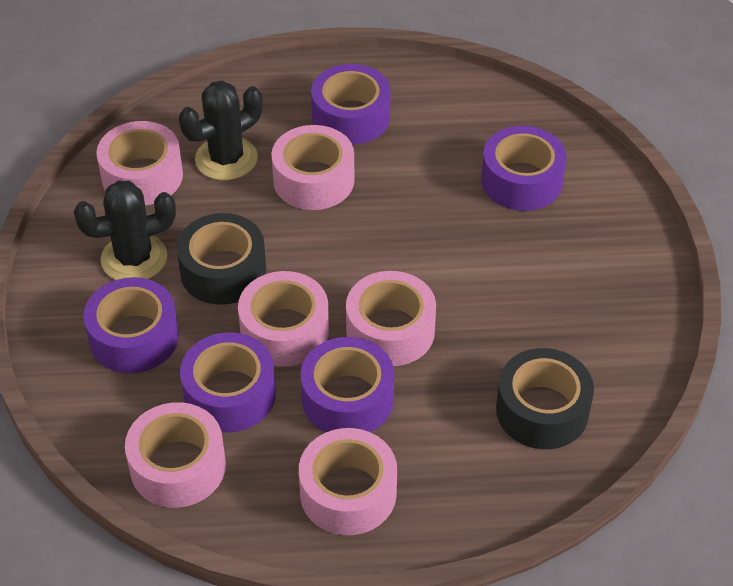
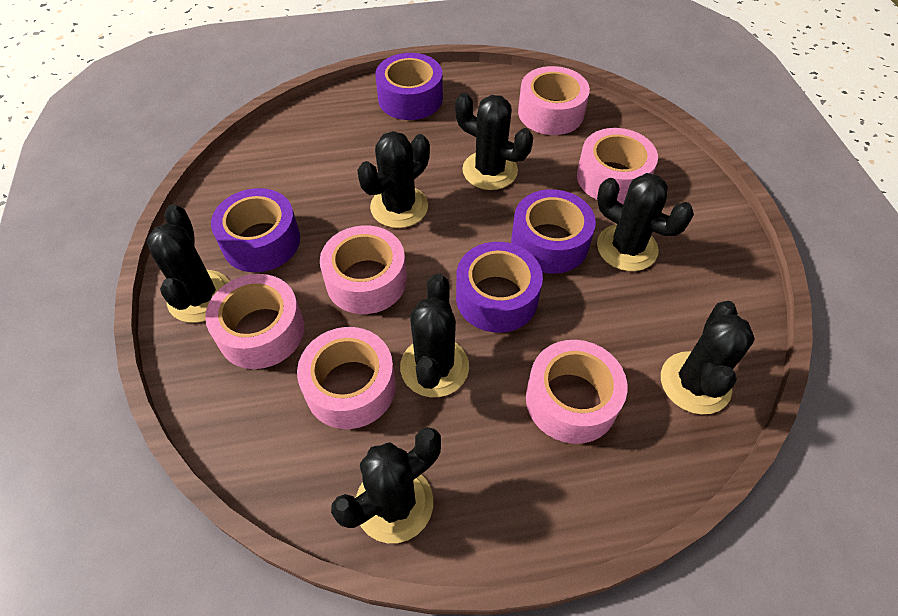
black cactus: [74,180,176,280] [179,81,263,180] = 2 -> [146,204,230,323] [331,427,441,543] [357,131,430,228] [400,274,469,397] [455,93,533,190] [597,173,694,271] [661,301,755,414] = 7
black tape: [177,213,266,305] [496,348,594,449] = 2 -> none = 0
purple tape: [84,277,179,373] [180,332,276,432] [301,337,394,433] [311,64,391,145] [481,126,567,211] = 5 -> [211,188,300,272] [375,53,443,120] [456,242,543,333] [511,189,596,274] = 4

